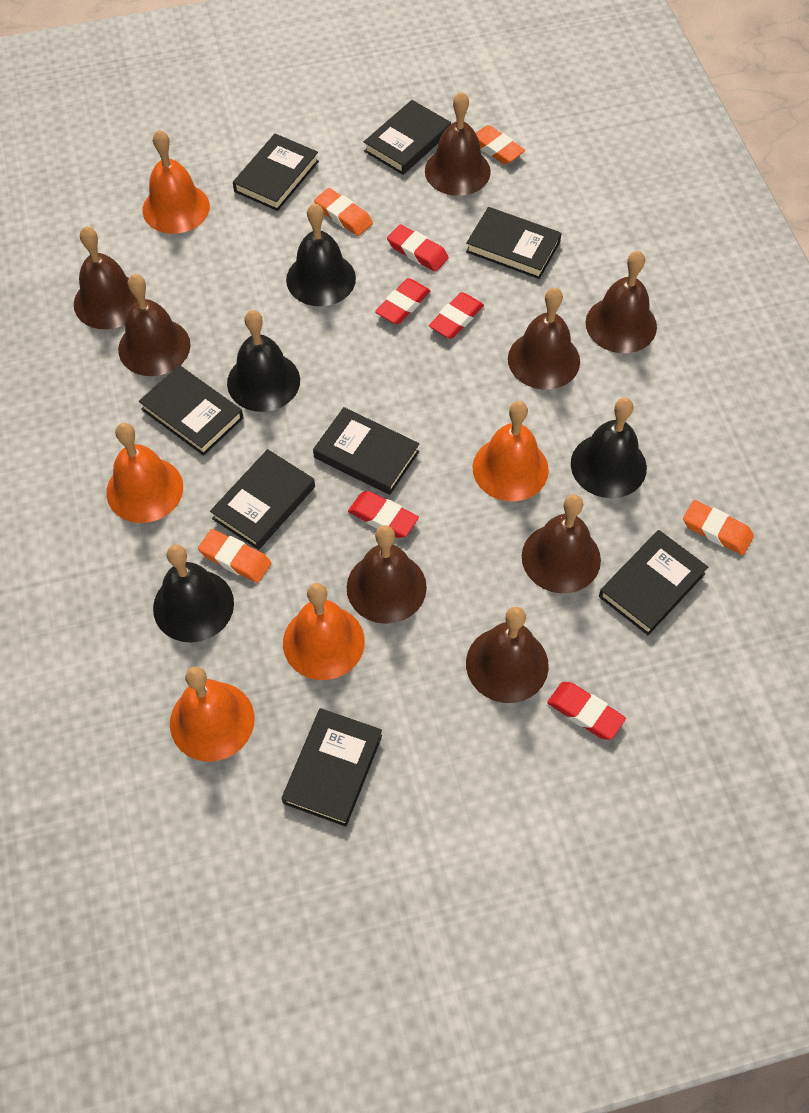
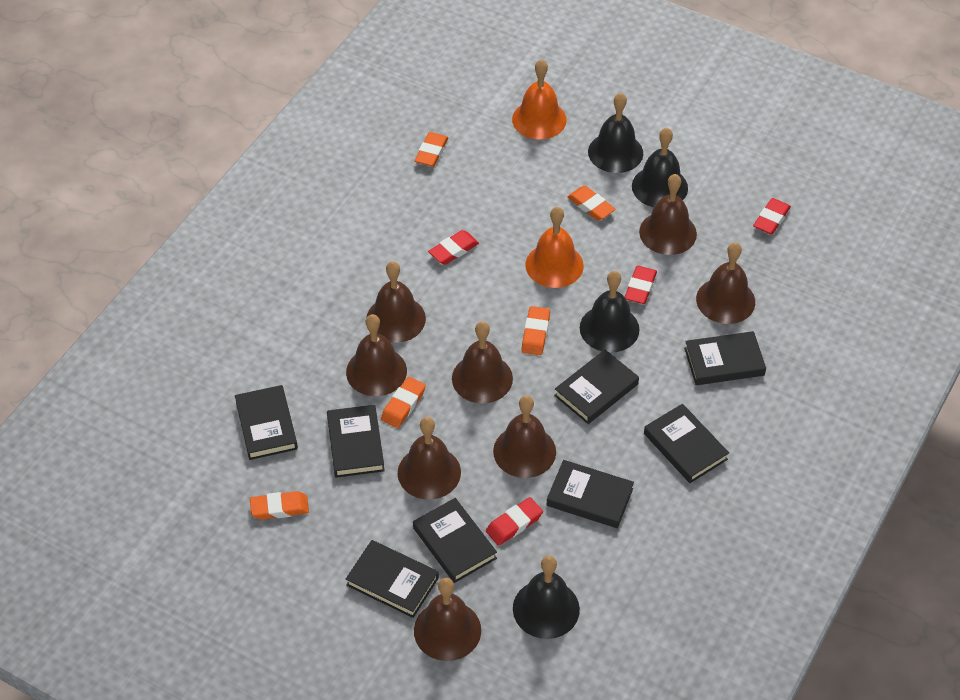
orange bell: [106,423,183,523] [142,130,210,234] [170,667,255,762] [283,583,365,680] [472,401,549,502] = 5 -> [512,59,567,139] [525,207,584,288] = 2
orange eraser: [198,529,271,583] [314,188,373,236] [476,125,525,164] [683,500,754,555] = 4 -> [250,491,309,520] [381,377,426,428] [415,132,448,167] [521,306,550,355] [567,186,616,220] = 5
red eraser: [348,491,419,538] [375,278,431,324] [387,224,449,272] [429,292,484,339] [547,682,626,740] = 5 -> [428,230,479,265] [486,497,543,546] [625,266,657,304] [753,198,791,234] = 4

